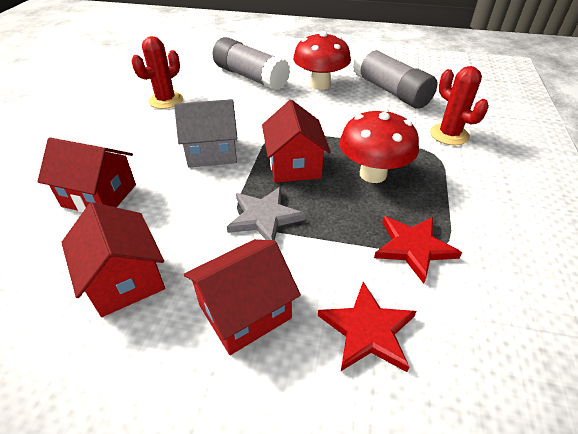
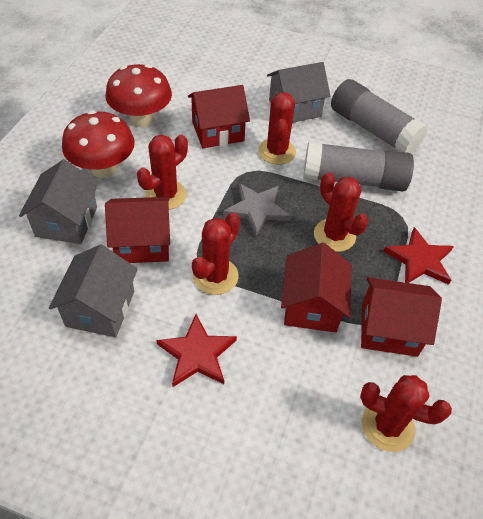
grey house: [174,99,238,168] = 1 -> [19,159,99,244] [49,244,138,337] [267,62,330,123] = 3
red cactus: [132,36,183,109] [430,66,489,145] = 2 -> [137,134,188,210] [192,212,240,295] [258,92,296,165] [314,172,369,252] [360,375,452,452] = 5

